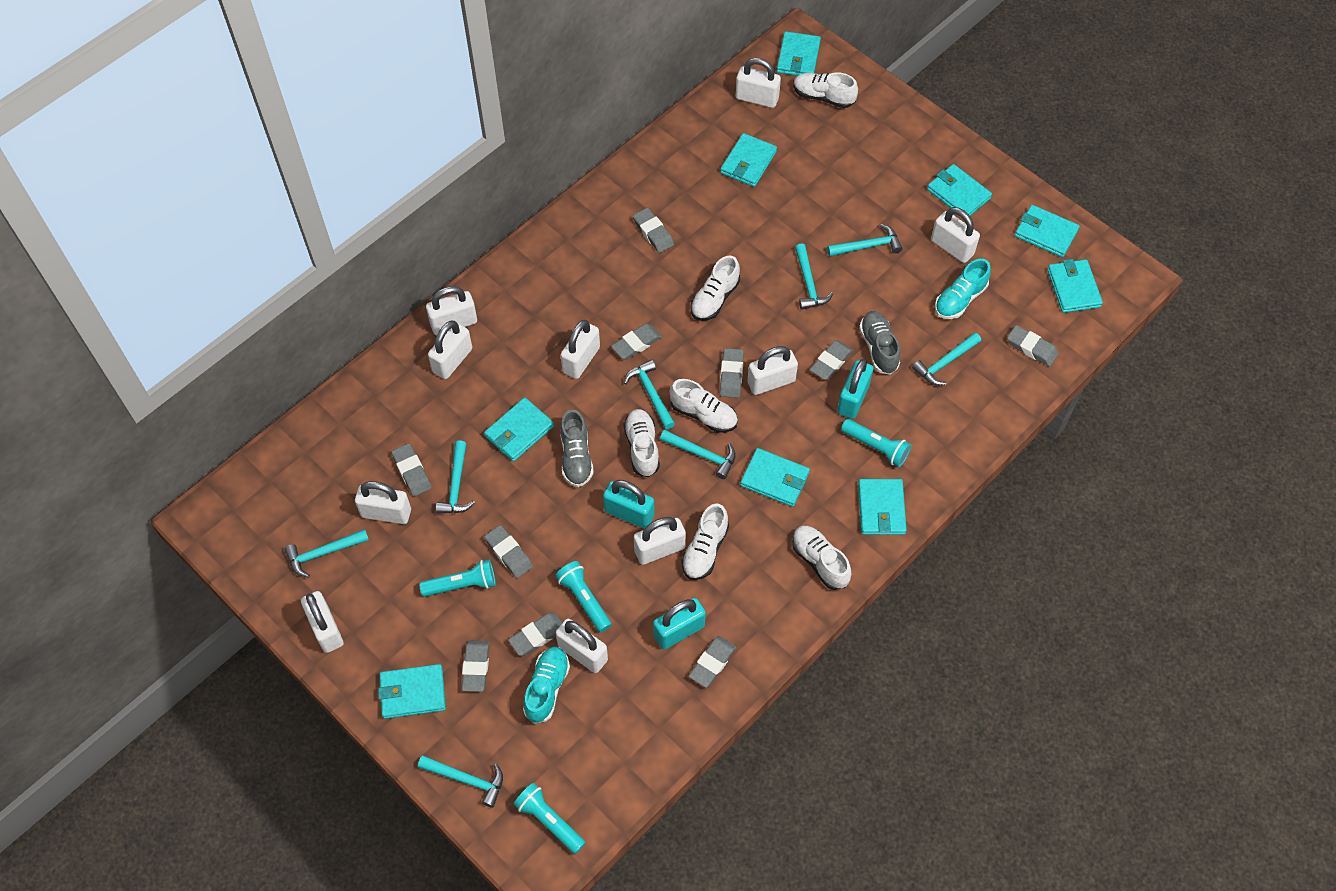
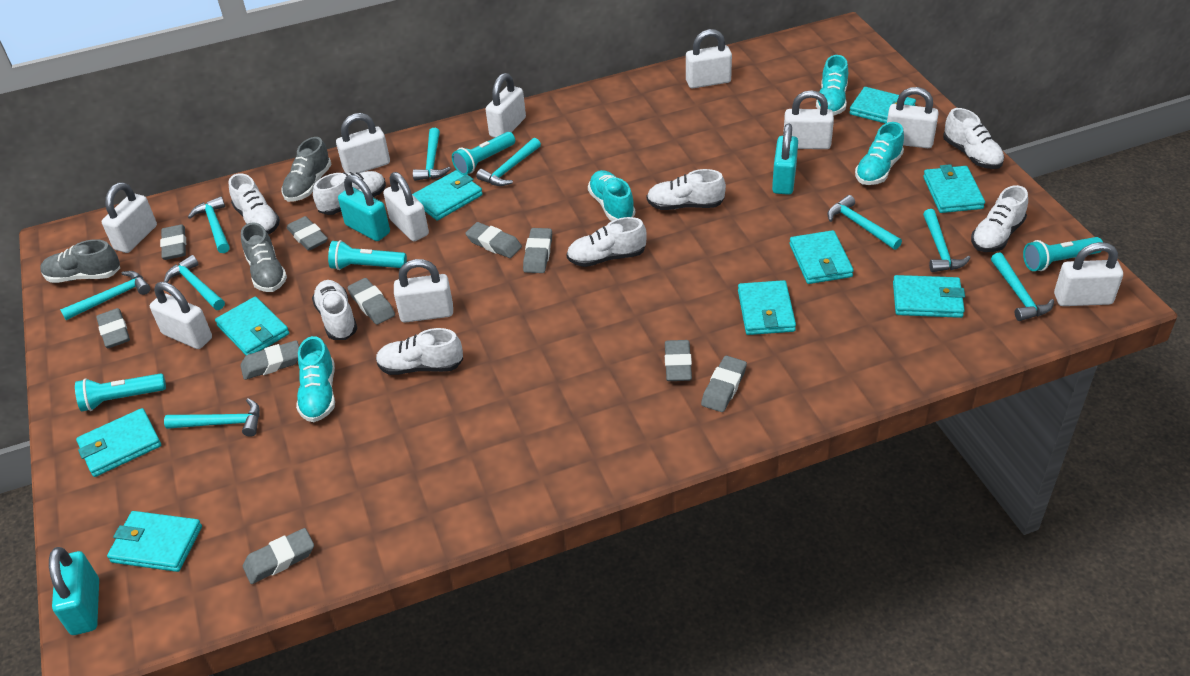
grey shoe: [560,409,594,487] [859,311,900,375] = 2 -> [40,239,120,283] [241,222,287,292] [281,137,332,202] = 3
turquoise hammer: [285,529,369,578] [418,756,503,808] [435,440,475,514] [624,360,675,429] [660,430,736,479] [795,243,833,310] [827,224,903,256] [912,333,981,385] = 8 -> [60,271,150,320] [164,255,225,310] [164,398,260,437] [188,196,230,253] [413,128,451,181] [476,138,541,186] [827,195,902,250] [923,209,970,272] [991,252,1054,321] = 9
turquoise shoe: [523,647,570,724] [935,259,991,319] = 2 -> [296,336,335,422] [588,170,635,221] [816,55,848,115] [855,122,904,185] = 4
white shoe: [623,409,660,477] [670,379,738,433] [681,504,729,580] [690,256,740,321] [792,526,851,590] [793,72,858,108] = 6 -> [229,173,280,234] [312,280,358,340] [313,171,386,215] [376,328,463,375] [566,217,647,267] [647,169,726,210] [943,108,1004,169] [971,185,1028,252] = 8

